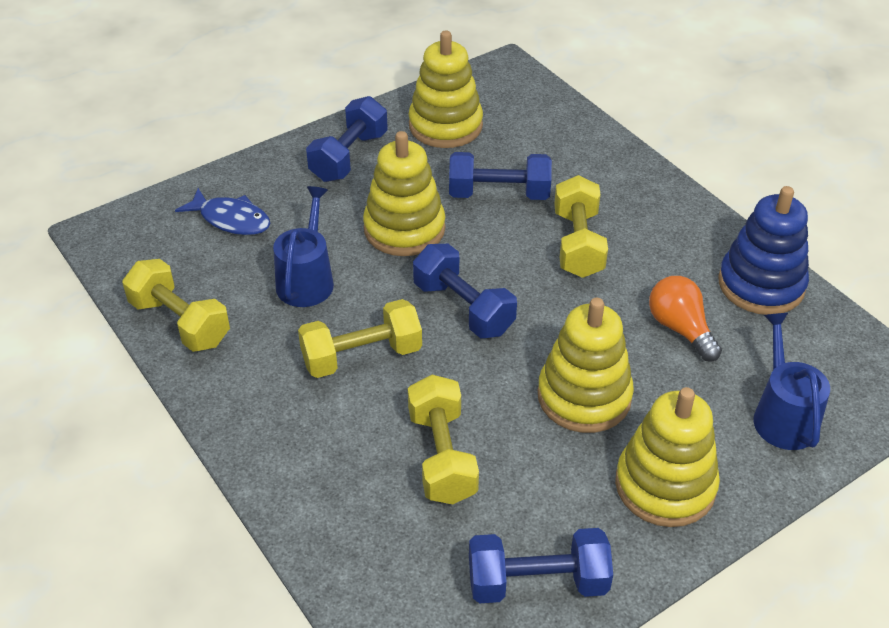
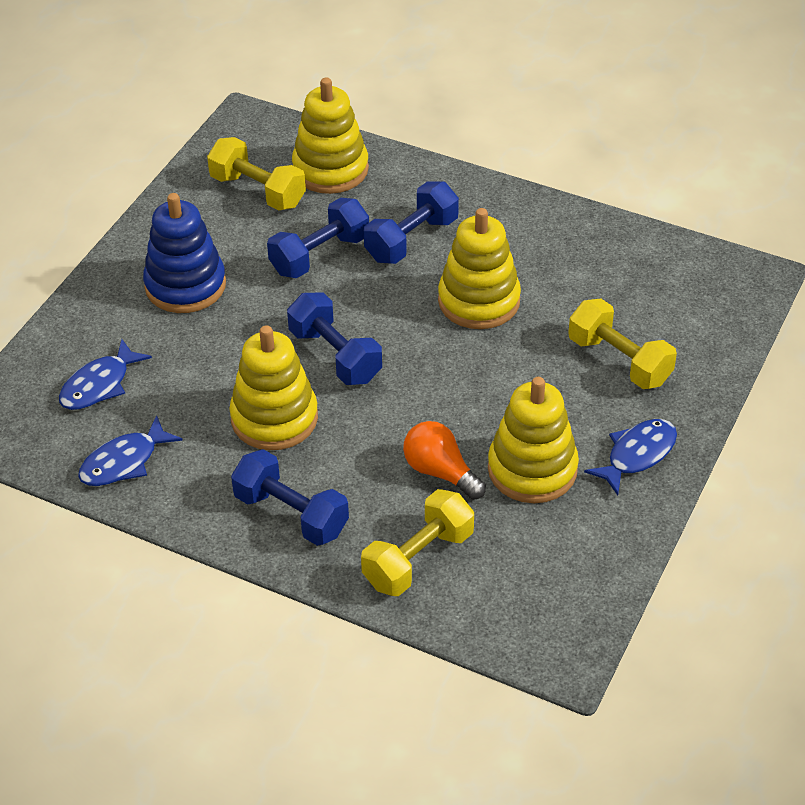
blue fish: [175,188,270,235] = 1 -> [59,339,152,410] [78,415,183,486] [584,419,677,495] = 3
blue watering can: [273,186,334,307] [753,313,830,450] = 2 -> none = 0
yellow dumbbell: [122,259,230,352] [298,299,422,378] [408,375,479,504] [554,175,608,278] = 4 -> [207,137,306,210] [361,489,474,596] [568,298,677,389] = 3

